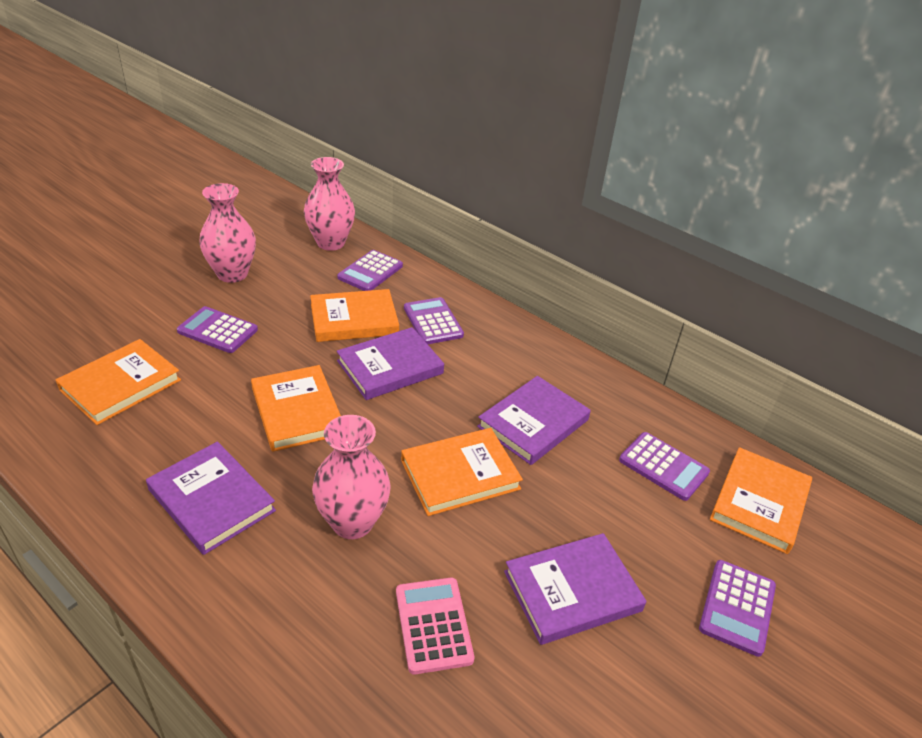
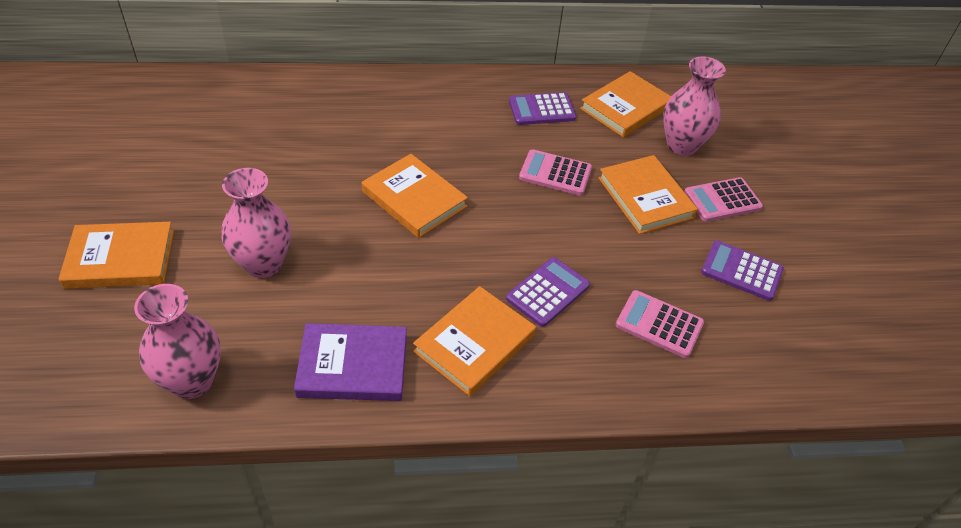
pink calculator: [396,577,474,674] = 1 -> [519,149,592,196] [616,290,704,358] [684,177,763,222] = 3
purple book: [146,442,276,555] [337,327,444,400] [477,376,591,465] [504,533,646,645] = 4 -> [294,323,407,401] = 1
purple calculator: [177,306,258,353] [337,250,403,291] [404,297,464,344] [619,432,710,501] [699,560,776,657] = 5 -> [506,257,590,327] [509,92,576,125] [701,240,784,301] = 3

